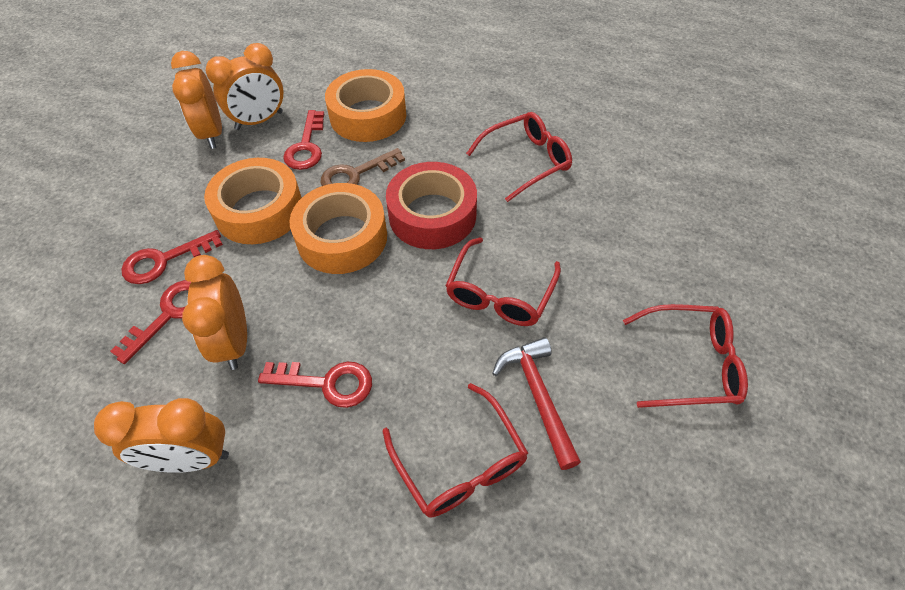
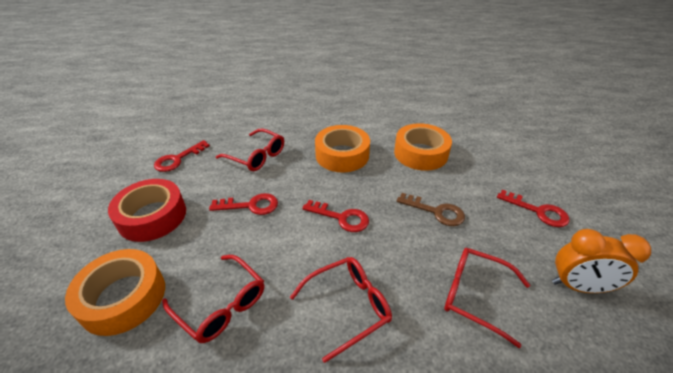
orange clock: [94,398,229,473] [171,51,222,149] [182,255,247,370] [206,43,283,130] = 4 -> [552,229,651,293] = 1
red hammer: [492,337,581,470] = 1 -> none = 0

